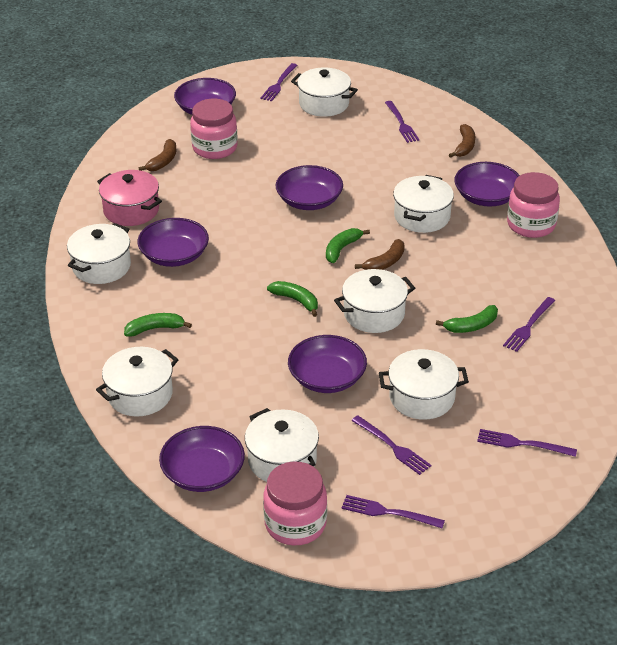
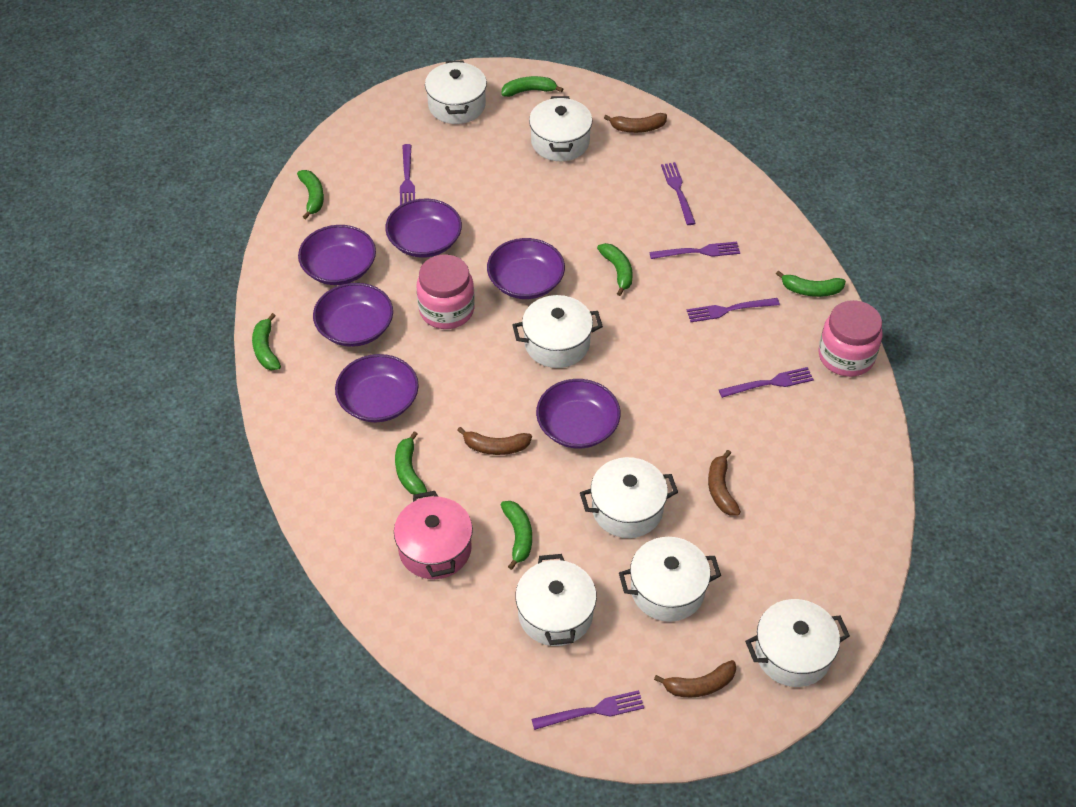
brown banana: [139,139,176,171] [355,239,405,270] [449,124,475,158] = 3 -> [457,427,532,455] [604,113,667,133] [654,660,736,697] [708,450,741,516] = 4
green banana: [124,313,192,337] [267,281,318,317] [326,228,370,263] [436,305,498,333] = 4 -> [252,313,281,371] [297,170,324,219] [395,431,427,495] [501,76,563,97] [501,501,532,570] [597,243,633,296] [776,270,846,297] = 7
pink jar: [190,99,237,159] [263,461,327,546] [507,172,560,238] = 3 -> [417,255,475,329] [819,300,882,377] = 2

